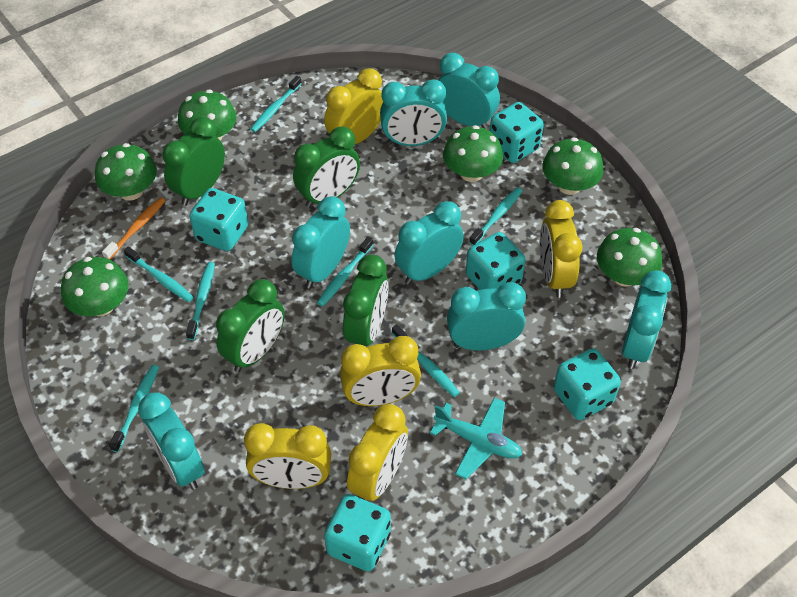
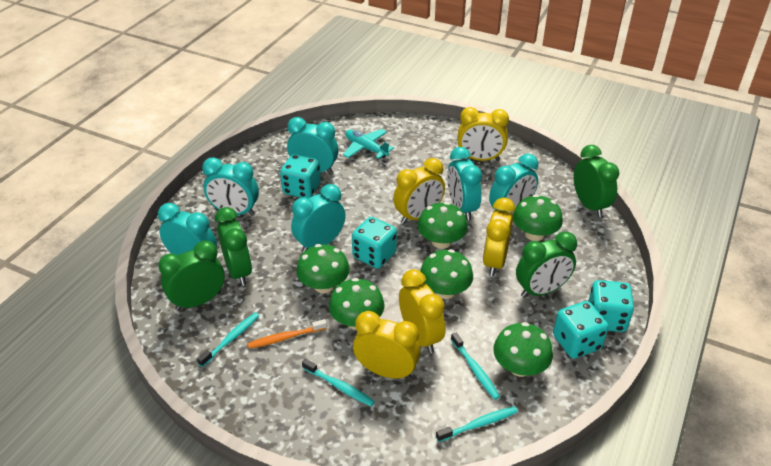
turquoise clock: [138,393,205,490] [291,196,350,289] [380,79,447,146] [394,201,464,285] [438,53,500,129] [447,282,526,351] [622,270,671,369] = 7 -> [158,203,217,255] [202,157,259,216] [287,117,338,174] [291,184,346,253] [447,147,482,220] [489,154,538,214] = 6
turquoise dice: [189,188,248,251] [324,494,391,571] [466,232,526,290] [490,102,544,163] [553,348,621,420] = 5 -> [280,154,321,198] [352,217,397,269] [553,301,609,359] [588,280,634,332] = 4
turquoise toothbrush: [109,365,159,452] [124,246,194,302] [186,262,215,340] [250,76,302,132] [317,236,374,307] [392,324,460,397] [469,187,522,246] = 7 -> [197,312,260,367] [302,359,375,406] [436,406,518,442] [451,333,500,400] = 4

